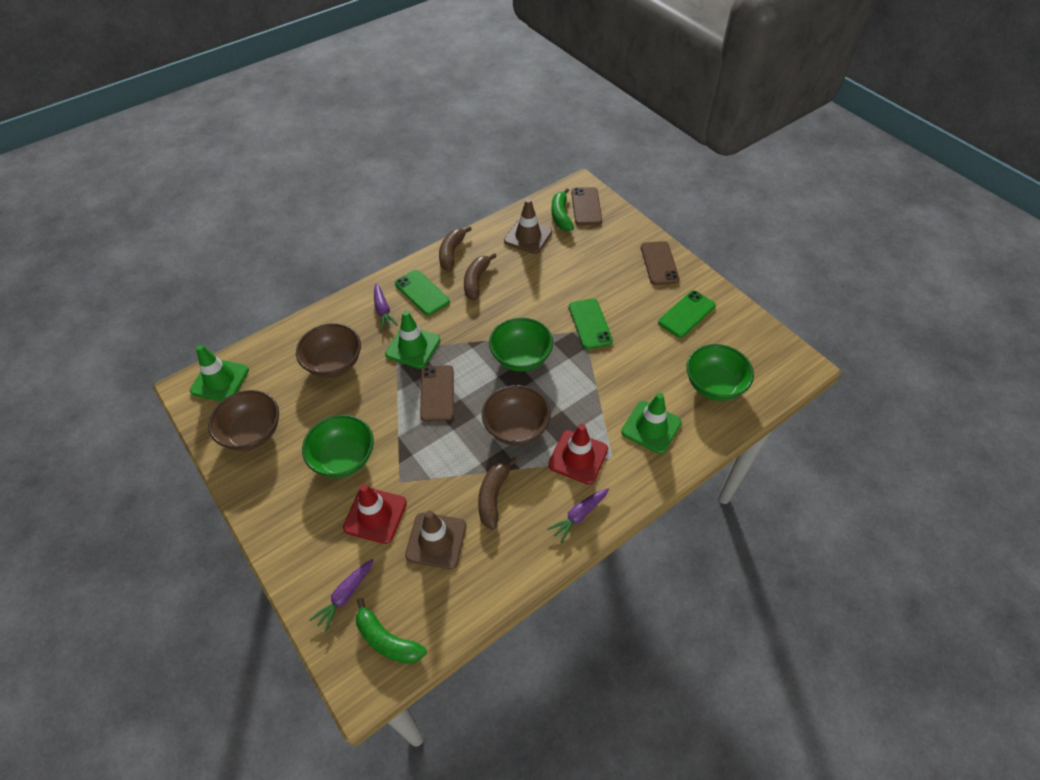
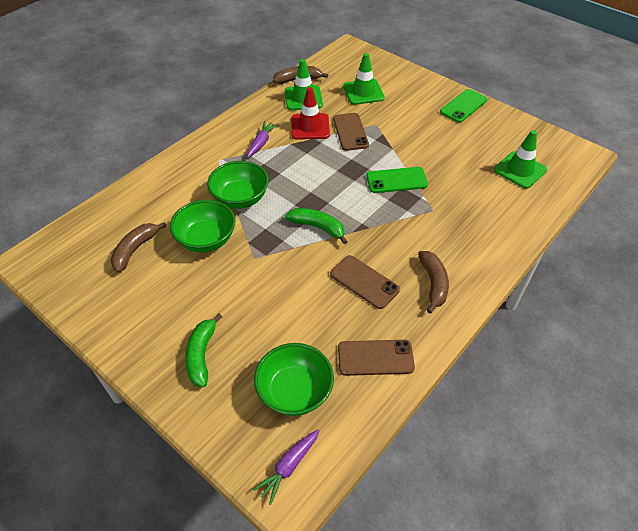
brown bowl: [208,390,279,451] [296,323,361,378] [482,385,551,446] = 3 -> none = 0
brown traffic cone: [405,511,466,569] [504,199,552,254] = 2 -> none = 0
green phone: [395,270,450,316] [569,298,613,349] [658,290,716,338] = 3 -> [366,167,428,193] [440,89,487,123] = 2
purple carrot: [310,559,374,632] [374,283,398,330] [547,488,609,543] = 3 -> [247,121,278,158] [253,429,320,505] = 2
red traffic cone: [343,484,407,544] [548,424,608,485] = 2 -> [291,87,330,140] = 1

